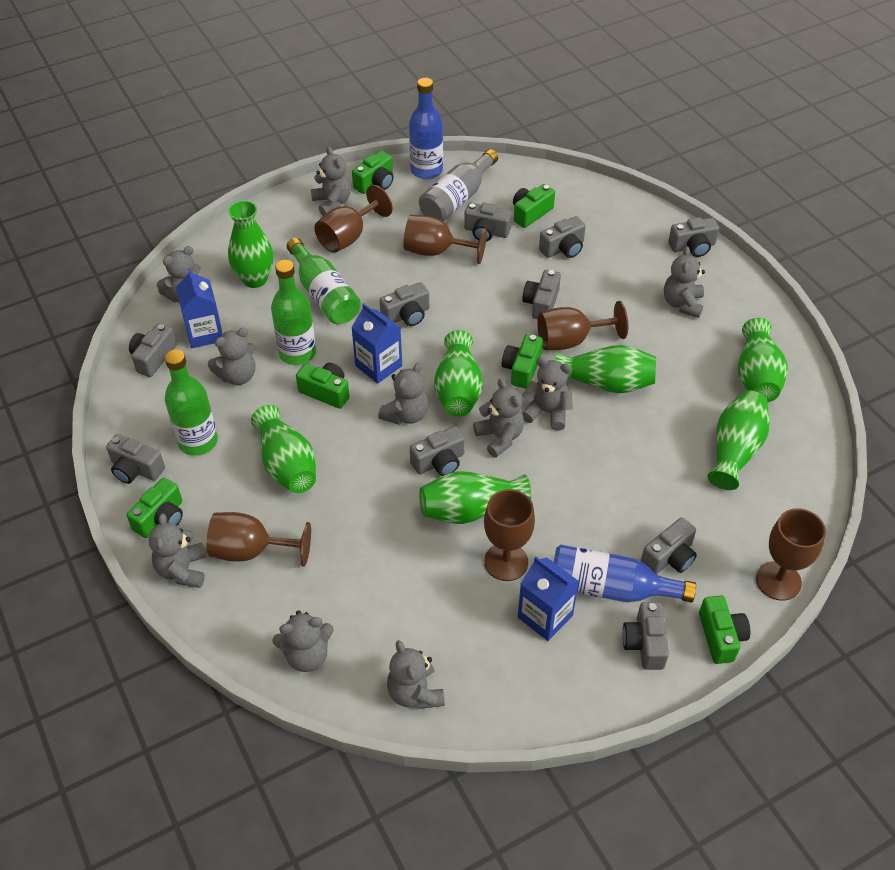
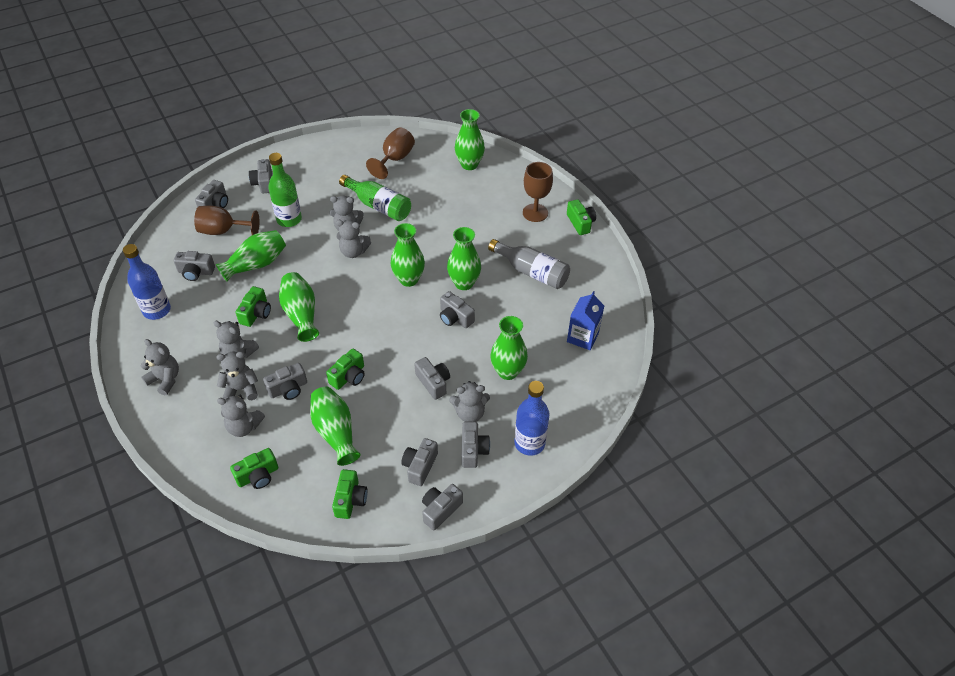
blue carton: [176,268,223,348] [351,304,402,384] [518,557,579,641] = 3 -> [567,291,604,350] = 1
brown goblet: [207,512,311,567] [314,185,393,253] [403,215,487,264] [484,489,535,581] [537,301,628,350] [756,508,826,601] = 6 -> [194,206,259,235] [366,128,415,179] [523,162,553,222] = 3
green bottle: [165,350,218,456] [271,260,316,365] [287,238,361,324] = 3 -> [268,153,302,227] [339,175,411,221] = 2
green camera: [127,478,183,538] [296,363,349,409] [352,151,394,194] [502,334,543,389] [513,184,555,228] [699,595,750,664] = 6 -> [230,448,278,489] [236,286,271,327] [326,348,365,390] [332,469,368,519] [567,199,596,235] = 5
grey camera: [106,434,165,484] [129,323,177,377] [380,282,429,326] [410,426,465,476] [464,202,512,242] [522,270,561,319] [539,216,586,258] [622,602,669,670] [641,517,697,574] [668,217,719,257] = 10 -> [174,251,215,281] [195,180,228,208] [249,159,272,193] [263,363,307,400] [401,438,438,486] [415,357,450,400] [422,484,463,531] [440,291,475,328] [462,422,490,468] = 9
grey teddy bear: [149,514,206,588] [157,246,200,302] [208,327,255,385] [272,610,334,672] [311,146,351,216] [378,362,428,425] [387,640,445,709] [473,379,524,458] [522,357,573,431] [664,246,705,318] = 10 -> [140,339,179,395] [214,321,259,358] [216,352,258,400] [217,395,265,437] [330,196,364,231] [336,220,371,258] [449,381,490,422] = 7

